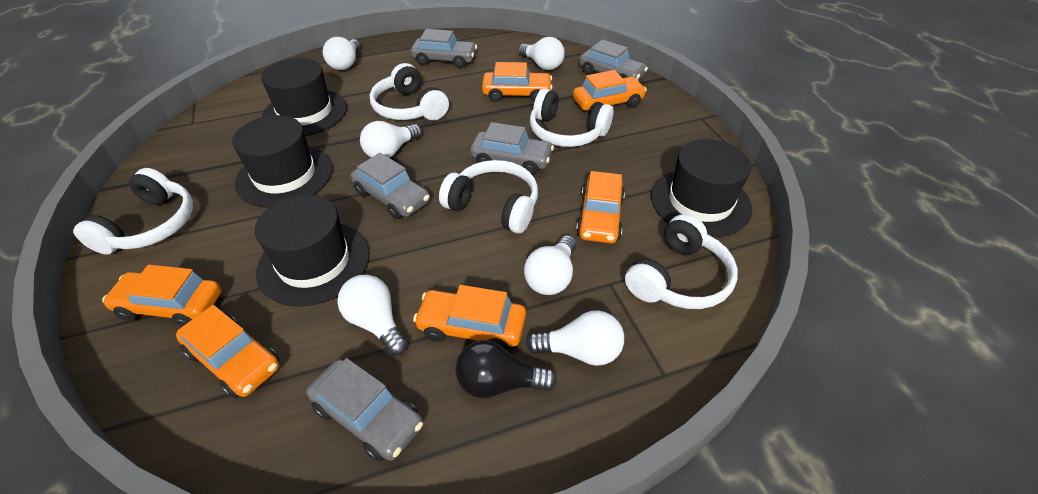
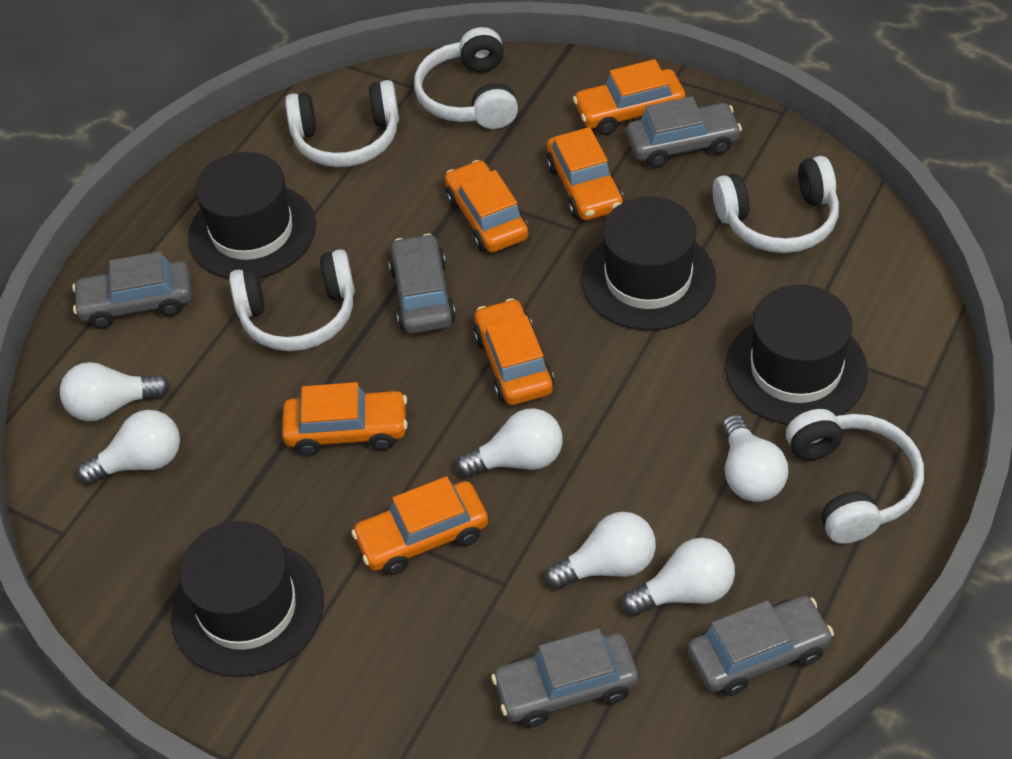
black light bulb: [455,340,557,398] = 1 -> none = 0

